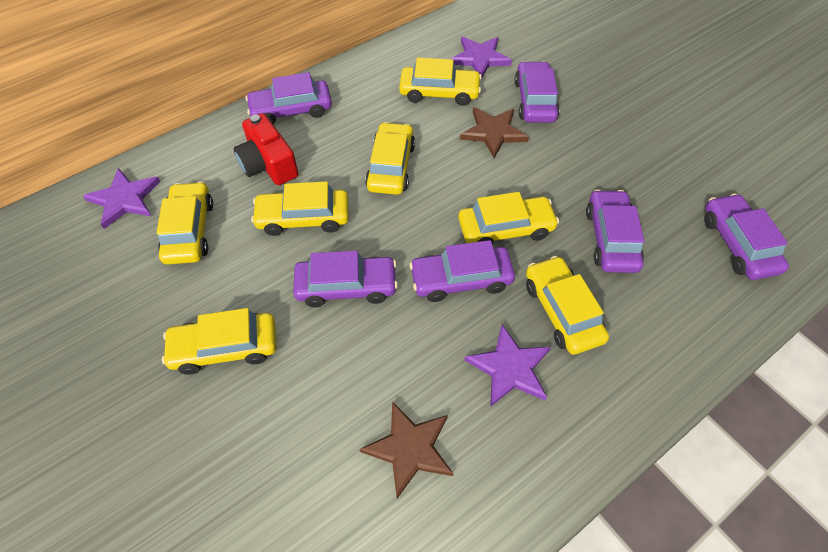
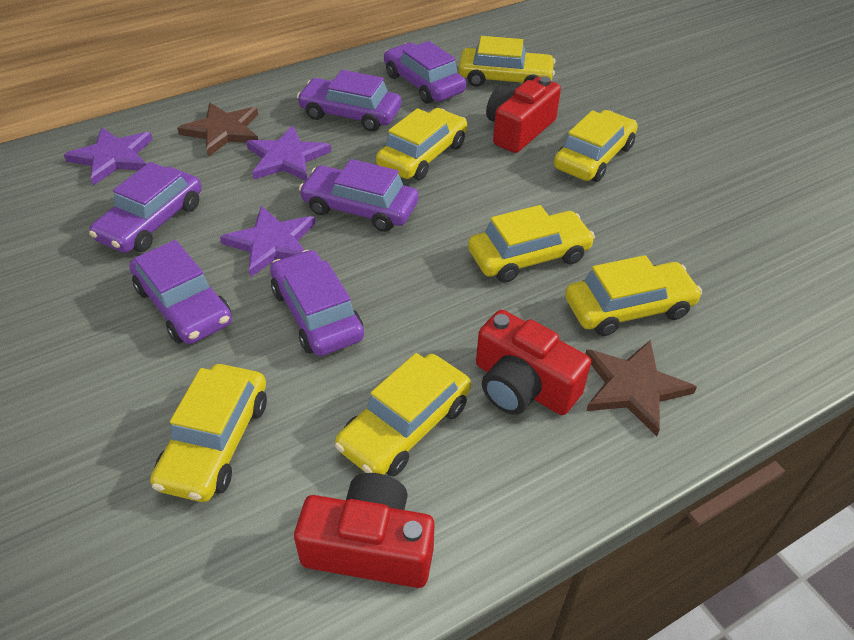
red camera: [234,113,299,185] = 1 -> [294,473,434,588] [476,310,591,415] [486,77,561,153] = 3

